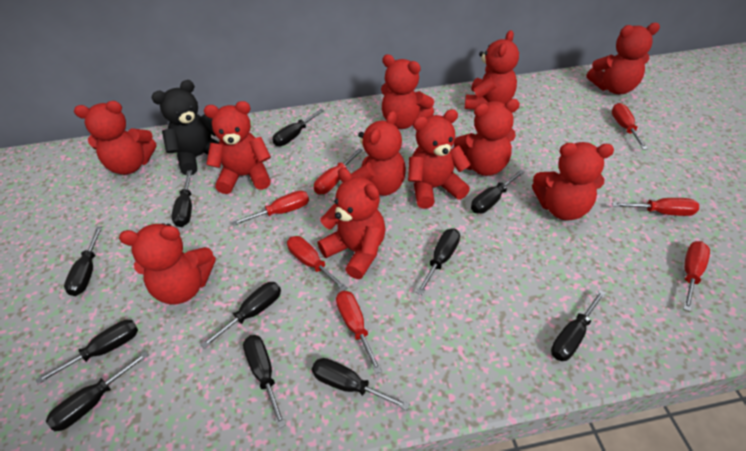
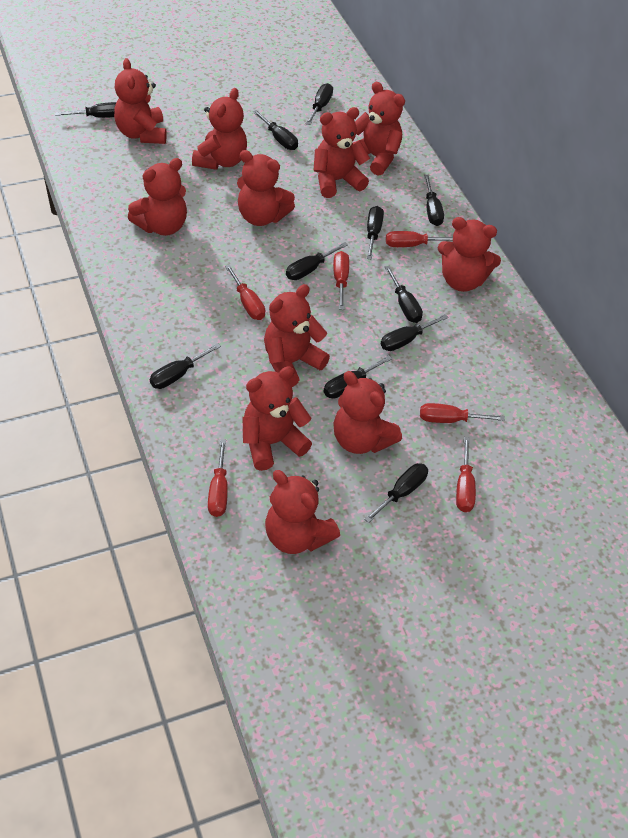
black teddy bear: [151,80,219,175] = 1 -> none = 0
red screwdriver: [232,191,309,226] [287,236,348,291] [314,148,363,194] [336,291,382,374] [612,103,648,150] [612,198,699,216] [683,241,710,312] = 7 -> [208,439,228,517] [225,264,265,320] [333,251,349,310] [386,231,453,247] [420,403,505,423] [456,437,476,512] = 6

